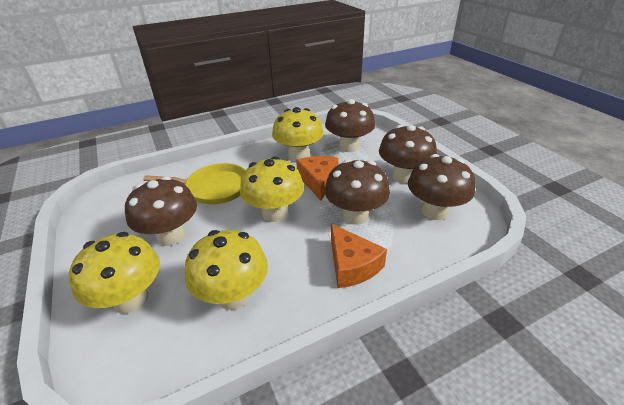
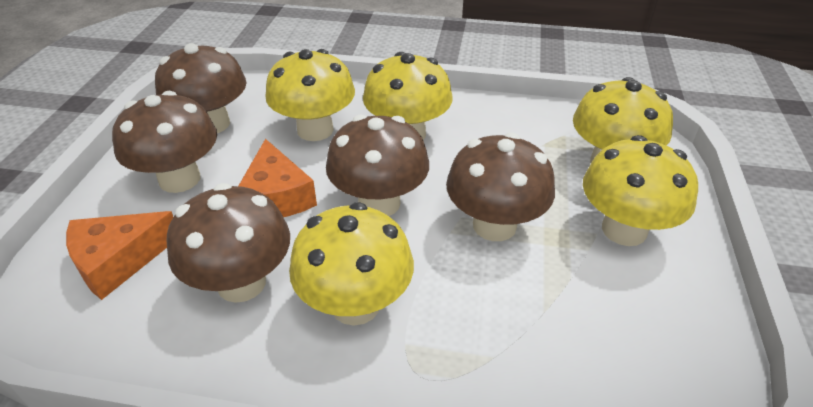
yellow mushroom: [69,232,160,314] [185,230,268,310] [240,156,304,222] [272,107,324,161] = 4 -> [266,49,355,141] [289,202,414,326] [363,52,453,140] [573,77,673,164] [583,135,698,246] = 5
yellow pan: [143,163,246,205] = 1 -> none = 0

